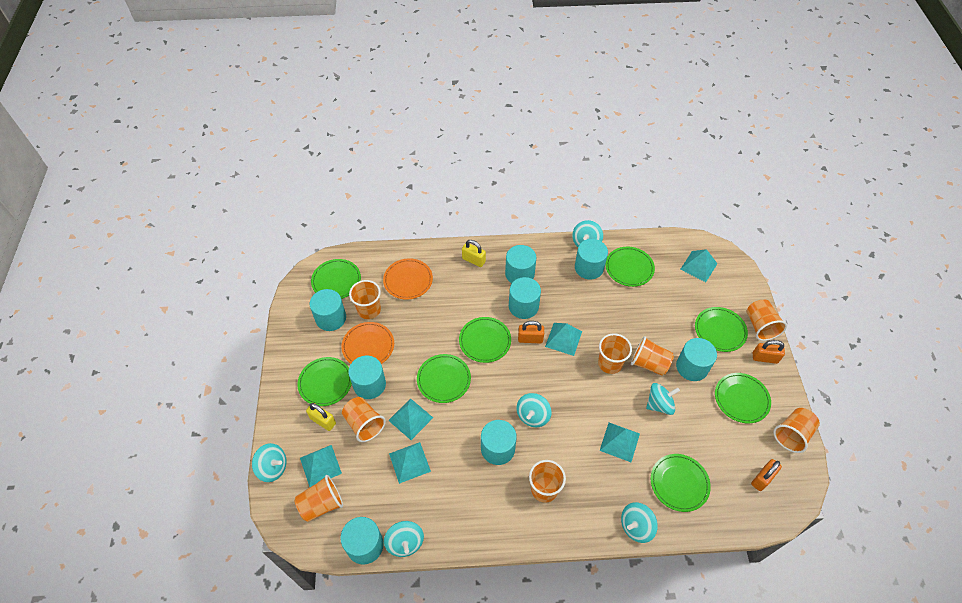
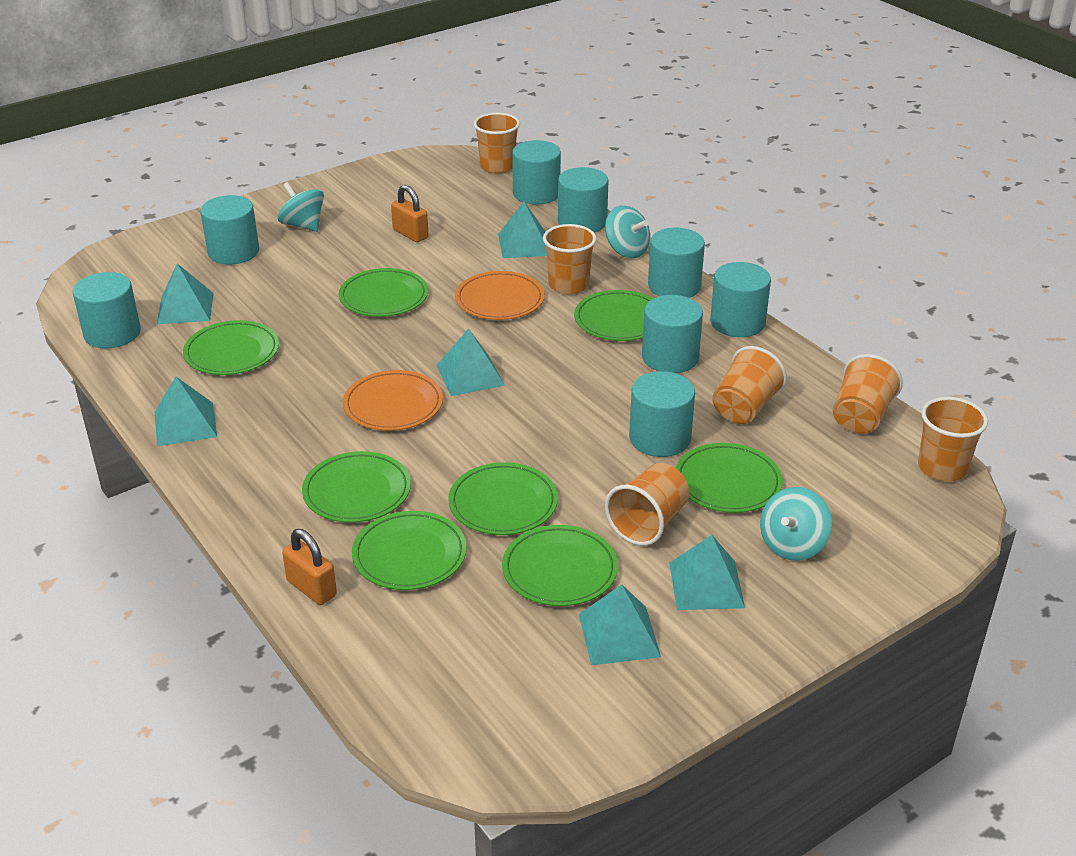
orange cup: [294,475,343,522] [342,397,386,442] [349,280,381,319] [529,460,566,503] [598,333,632,374] [631,336,674,376] [747,300,787,341] [774,408,820,453] = 8 -> [473,113,520,174] [543,224,597,294] [605,463,689,546] [712,346,787,424] [833,354,903,434] [918,397,988,481] = 6
orange padlock: [518,321,544,343] [751,459,782,491] [753,340,785,364] = 3 -> [282,529,337,605] [391,185,429,242] = 2
turquoise spinning top: [252,443,287,482] [384,521,424,557] [517,393,551,427] [572,220,603,247] [621,502,658,543] [646,383,680,415] = 6 -> [278,182,324,232] [605,205,650,258] [760,487,832,561] = 3
yellow padlock: [306,403,336,431] [462,240,486,267] = 2 -> none = 0

